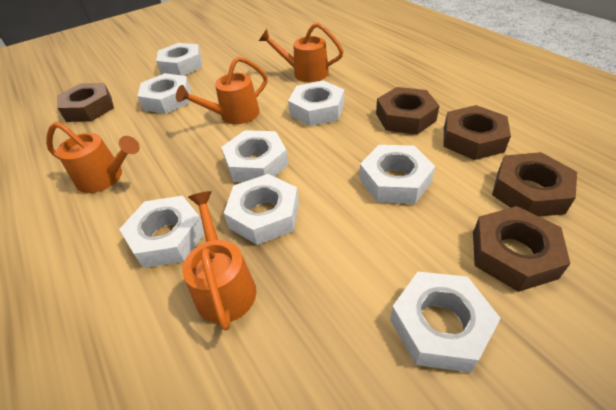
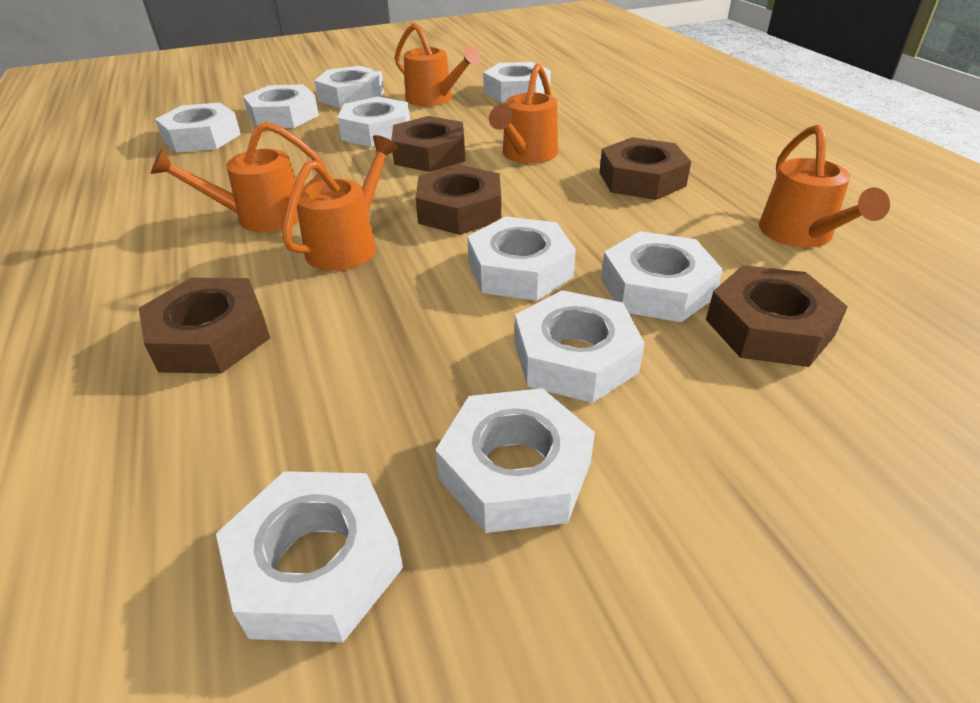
orange watering can: [46,122,140,193] [176,56,268,124] [182,191,256,331] [259,23,344,82] = 4 -> [150,121,326,232] [282,135,398,271] [395,23,481,106] [489,64,558,164] [759,124,890,248] = 5
white nut: [119,196,205,268] [137,73,191,114] [156,43,202,76] [221,130,289,182] [224,174,299,245] [288,80,344,126] [359,145,435,204] [390,272,501,373] = 8 -> [155,103,241,153] [216,471,403,642] [243,84,319,128] [314,66,384,108] [337,97,410,147] [435,388,595,533] [467,216,576,301] [483,62,551,103] [515,290,645,403] [601,231,723,322] = 10

